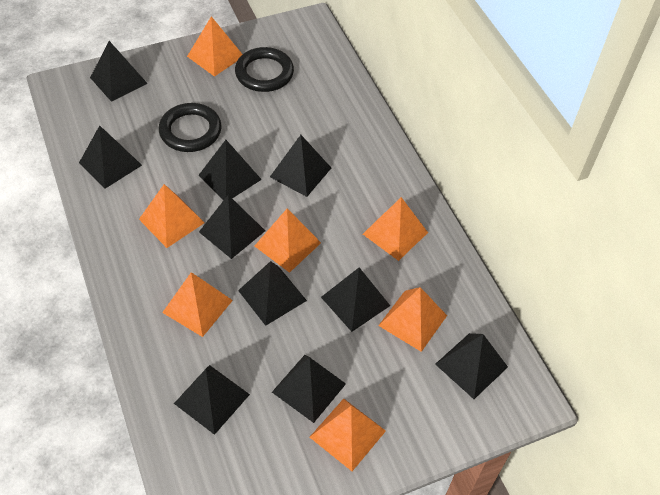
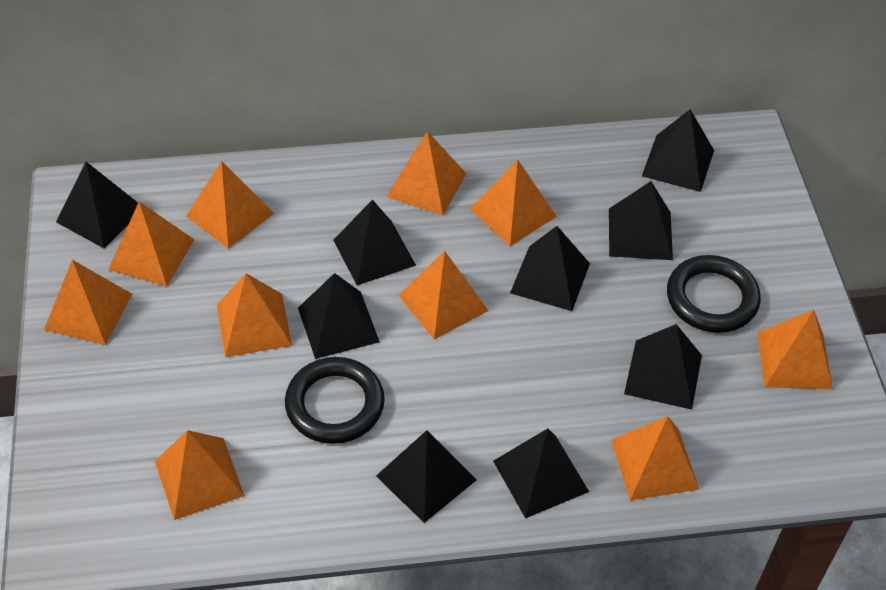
black pyramid: [79,125,142,189] [90,41,148,102] [174,365,250,435] [198,140,262,200] [199,195,265,259] [238,261,307,326] [270,135,331,197] [272,355,346,423] [321,267,390,332] [435,333,508,399] = 10 -> [56,162,138,248] [298,273,380,359] [333,199,416,285] [376,430,477,523] [493,428,589,519] [510,226,590,311] [609,181,673,260] [624,324,702,410] [642,109,714,192] = 9
orange pyramid: [139,184,205,248] [162,272,233,337] [187,16,242,77] [255,209,321,273] [309,399,386,471] [363,197,428,261] [378,287,447,352] = 7 -> [44,260,132,345] [108,202,194,287] [155,430,245,520] [186,161,274,249] [217,273,292,357] [387,131,466,216] [398,251,489,339] [470,159,557,246] [612,416,699,501] [757,310,833,390] = 10

